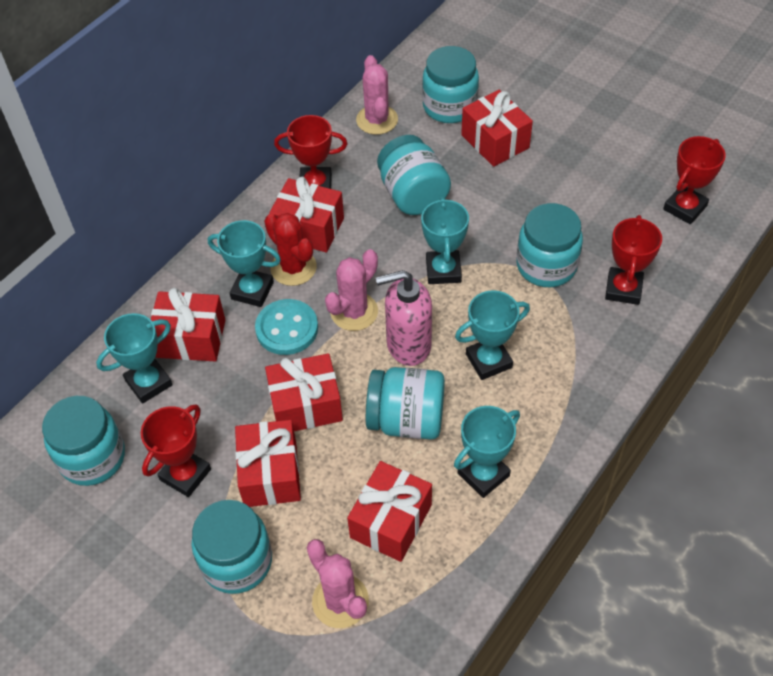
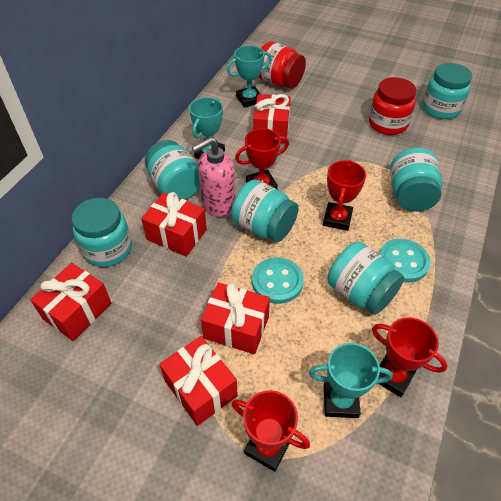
pink cactus: [307,539,369,628] [325,249,378,331] [356,55,398,135] = 3 -> none = 0
red cactus: [264,213,317,286] = 1 -> none = 0
red gift: [151,288,225,362] [235,420,301,507] [265,353,343,431] [269,177,344,252] [347,461,432,562] [461,90,533,167] = 6 -> [30,263,111,341] [141,192,207,257] [160,336,238,426] [201,282,270,354] [253,94,291,143] = 5
red jar: none = 0 -> [259,41,306,89] [369,77,416,135] = 2
turquoise button: [255,299,318,355] = 1 -> [252,257,304,304] [379,239,431,283] = 2
turquoise trophy: [96,313,173,404] [208,220,281,307] [421,197,469,284] [454,406,520,498] [455,290,530,380] = 5 -> [189,97,225,159] [227,45,272,108] [309,343,393,418] = 3

